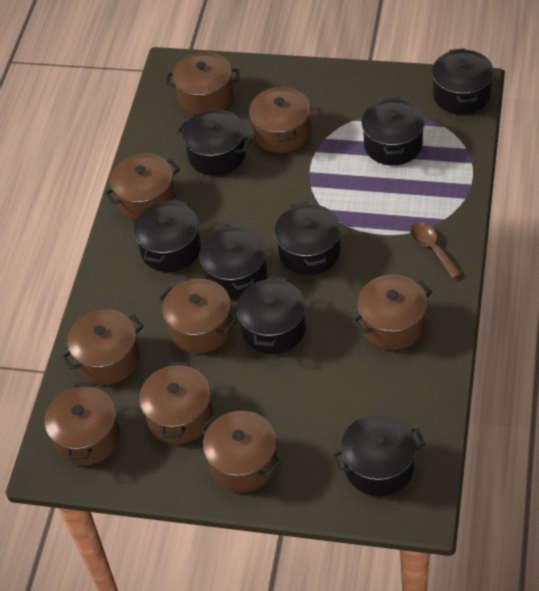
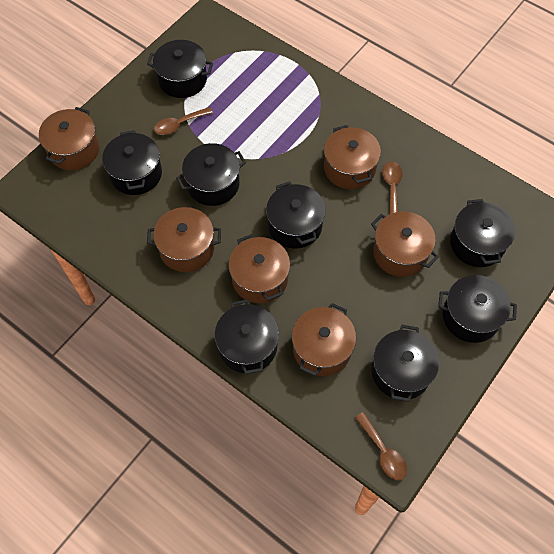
brown pot: [44,383,120,465] [61,309,144,385] [104,154,180,221] [139,362,213,444] [159,279,237,353] [166,52,239,115] [200,411,281,492] [249,86,311,153] [352,275,432,350] = 9 -> [39,107,100,170] [147,207,221,272] [229,234,290,303] [292,303,356,376] [324,125,381,189] [371,211,439,277] = 6
brown spoon: [410,222,462,279] = 1 -> [154,107,213,135] [355,412,407,480] [382,162,403,215] = 3

